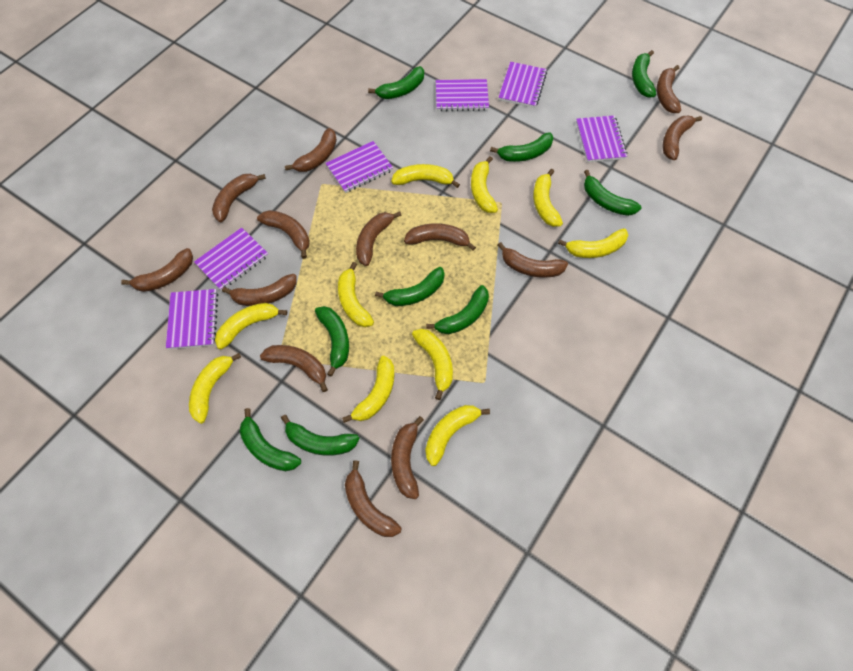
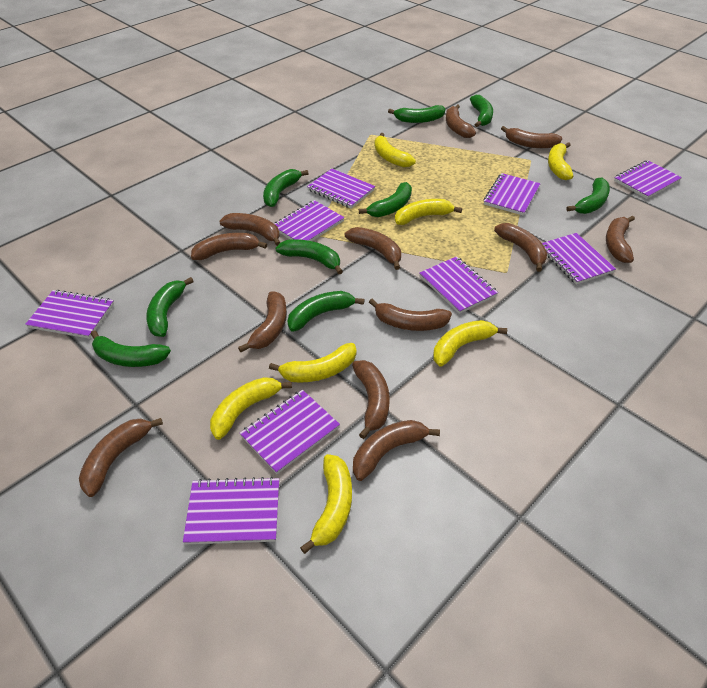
brown banana: [121,248,193,292] [212,174,266,222] [222,274,297,306] [257,210,310,259] [260,345,328,392] [285,128,337,172] [345,460,401,537] [356,211,402,266] [391,416,424,499] [404,223,476,251] [498,242,568,278] [657,65,681,113] [663,116,702,160] = 13 -> [79,418,163,497] [191,233,267,260] [219,213,280,246] [238,291,287,352] [345,227,401,270] [352,360,390,439] [353,420,440,481] [369,299,452,331] [446,104,476,138] [494,223,547,272] [501,126,562,148] [606,216,635,263] = 12
purple notebook: [166,289,218,349] [194,227,268,291] [326,141,393,193] [436,79,489,112] [498,62,547,108] [576,115,628,162] = 6 -> [25,290,114,339] [183,477,279,545] [240,390,340,474] [275,200,344,241] [307,169,375,209] [420,256,498,314] [484,173,541,215] [542,233,616,285] [614,160,682,199] = 9
yellow banana: [189,353,241,424] [215,303,287,350] [338,262,374,327] [342,356,394,423] [391,164,460,188] [412,329,453,400] [426,405,490,466] [471,156,498,213] [533,169,563,227] [558,228,628,258] = 10 -> [210,377,292,440] [269,343,356,383] [300,454,352,554] [374,133,416,167] [395,199,462,225] [433,320,507,366] [548,142,574,180] = 7

